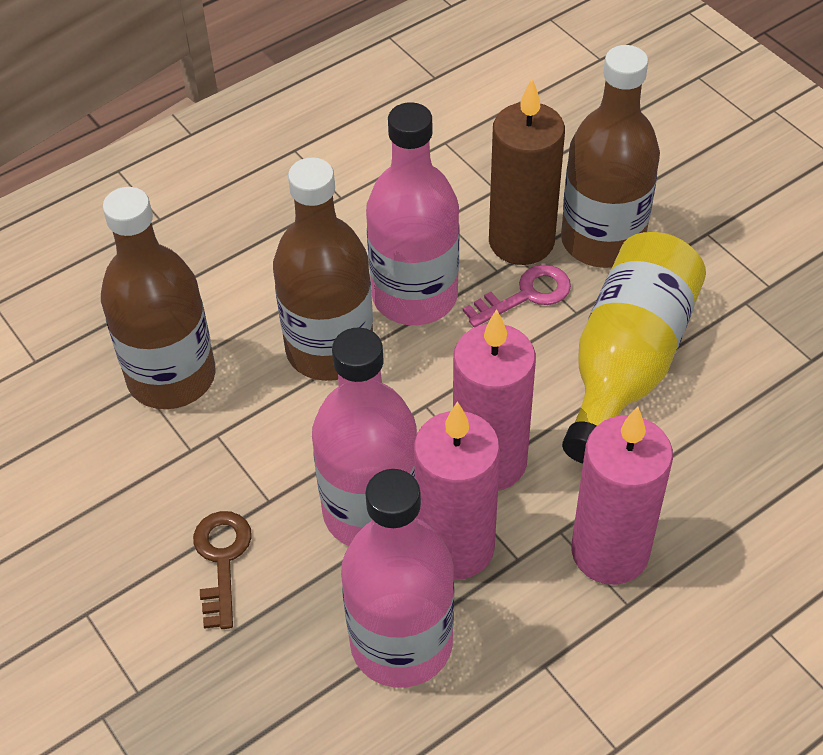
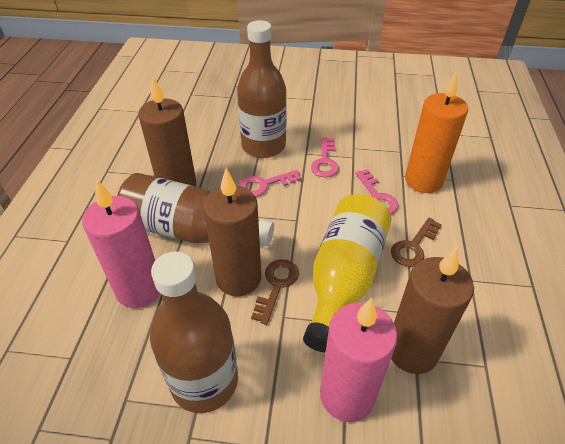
brown candle: [489,79,565,265] = 1 -> [138,77,196,187] [203,168,261,297] [391,247,474,374] = 3
brown key: [193,511,252,629] = 1 -> [251,259,299,325] [391,218,442,267] = 2
orange candle: none = 0 -> [405,71,468,193] = 1
pink bottle: [312,328,417,546] [341,469,454,688] [366,102,460,325] = 3 -> none = 0
pink candle: [414,401,500,580] [453,309,536,491] [571,406,673,585] = 3 -> [82,179,160,308] [320,298,397,422] = 2
pink key: [463,264,571,327] = 1 -> [239,170,302,197] [311,137,339,177] [355,169,398,214] = 3

